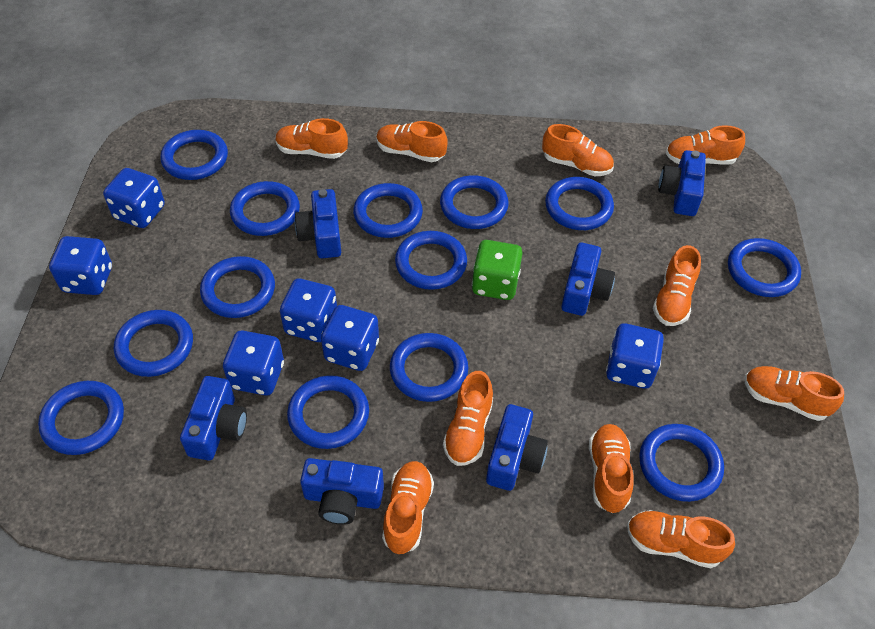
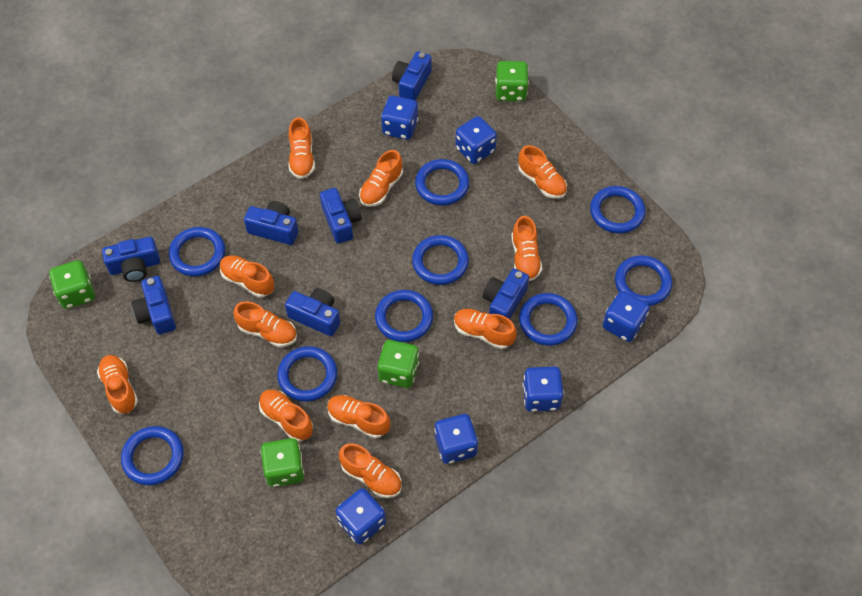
blue camera: [180,376,247,461] [295,189,341,258] [300,458,384,525] [486,404,548,491] [561,243,615,316] [658,150,706,216] = 6 -> [102,237,160,282] [131,276,176,335] [244,201,298,245] [285,288,340,336] [320,188,362,244] [392,51,432,101] [483,269,529,319] = 7
blue ring: [38,381,124,455] [114,310,193,377] [160,130,228,180] [200,256,275,318] [230,181,300,236] [287,375,369,449] [353,183,423,238] [390,333,468,402] [395,231,467,290] [440,175,509,229] [545,177,614,230] [639,424,724,502] [728,238,801,297] = 13 -> [121,426,184,485] [169,227,225,277] [277,346,337,402] [375,290,433,342] [412,235,469,285] [415,159,470,206] [519,293,578,346] [590,186,646,234] [615,255,672,306] = 9
green dice: [472,240,522,300] = 1 -> [49,260,95,309] [261,438,304,487] [377,340,419,388] [495,61,529,101] = 4
orange shoe: [275,118,348,159] [376,121,448,162] [382,461,434,554] [443,371,493,466] [542,124,614,176] [589,424,634,513] [627,510,735,568] [653,245,701,326] [666,125,745,165] [744,366,844,421] = 10 -> [97,355,138,414] [220,255,274,298] [233,301,297,347] [259,390,313,442] [289,117,315,179] [327,395,391,438] [339,443,402,498] [359,150,403,207] [454,309,517,349] [511,216,542,281] [518,145,567,199] = 11

